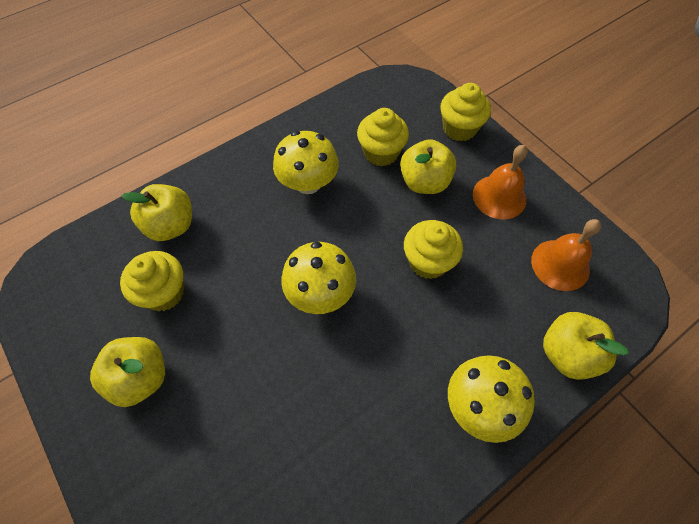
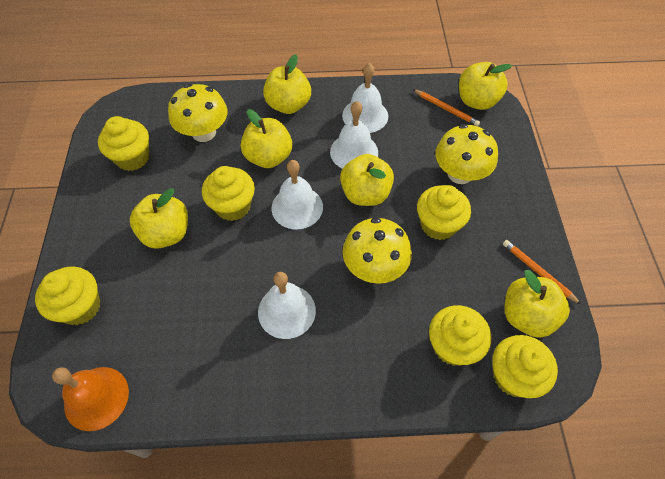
orange bell: [473,145,528,219] [531,219,602,291] = 2 -> [52,367,129,431] = 1
orange pencil: none = 0 -> [413,89,480,126] [503,240,581,305] = 2
white bell: none = 0 -> [258,272,316,339] [272,160,323,229] [330,101,378,169] [342,63,388,133] = 4
yellow apple: [90,337,165,407] [121,184,192,241] [400,139,456,194] [543,312,629,380] = 4 -> [130,188,188,249] [241,109,292,168] [263,54,311,114] [340,154,394,206] [459,62,512,110] [504,270,570,338] = 6
yellow cupcake: [120,251,184,311] [357,108,409,167] [404,220,463,279] [440,83,491,142] = 4 -> [35,267,100,325] [98,116,149,171] [202,166,255,221] [417,185,471,240] [429,305,491,366] [492,335,558,398] = 6

